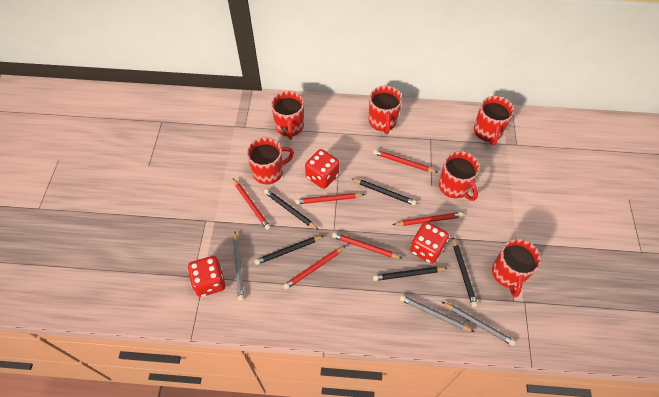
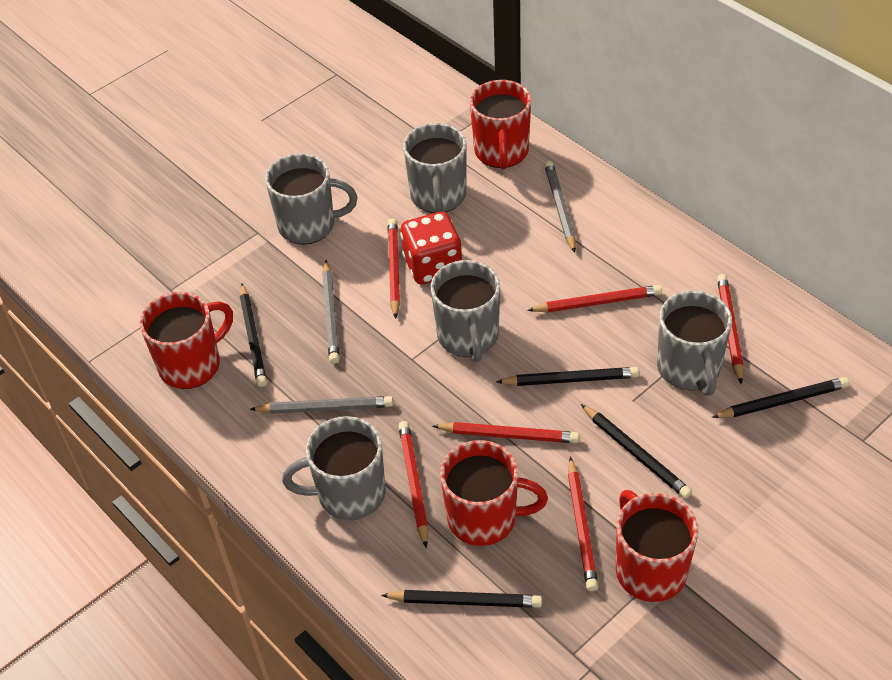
grey mug: none = 0 -> [265,153,357,244] [282,416,386,520] [403,123,466,213] [431,260,500,362] [657,291,732,396] = 5
red dice: [188,256,225,297] [305,149,340,189] [410,222,449,264] = 3 -> [400,212,463,284] = 1
red mug: [247,137,294,185] [271,91,304,140] [369,86,402,134] [439,151,480,201] [474,96,514,145] [492,239,541,297] = 6 -> [140,292,233,389] [440,440,548,546] [470,80,531,169] [616,490,698,602] = 4

